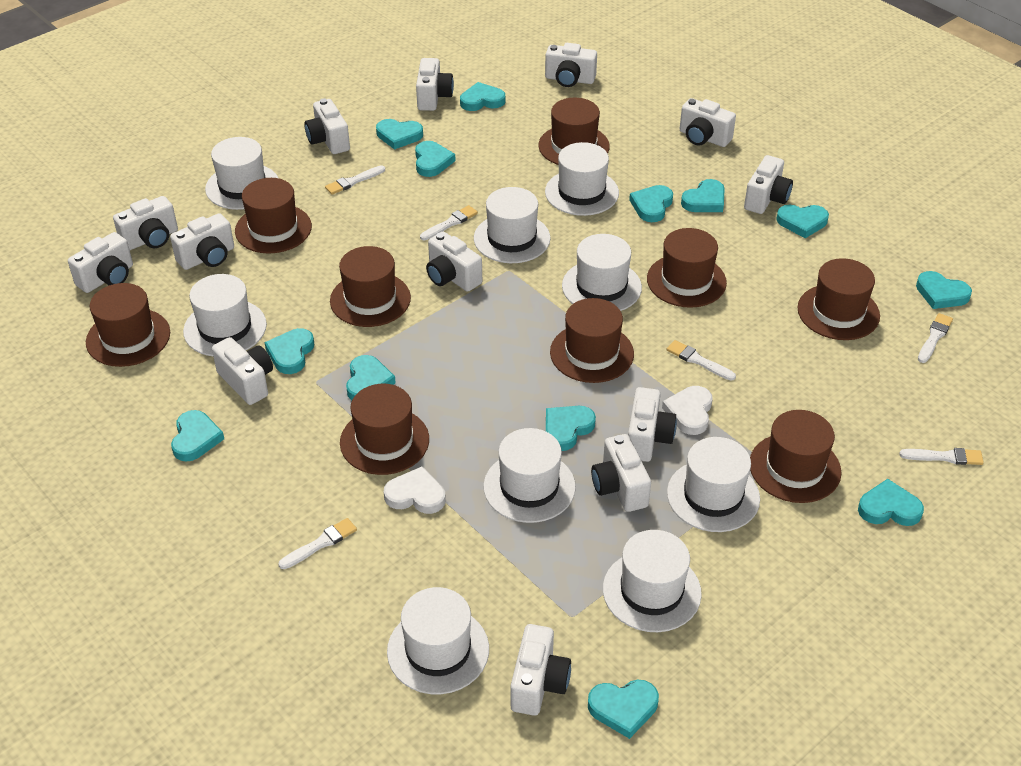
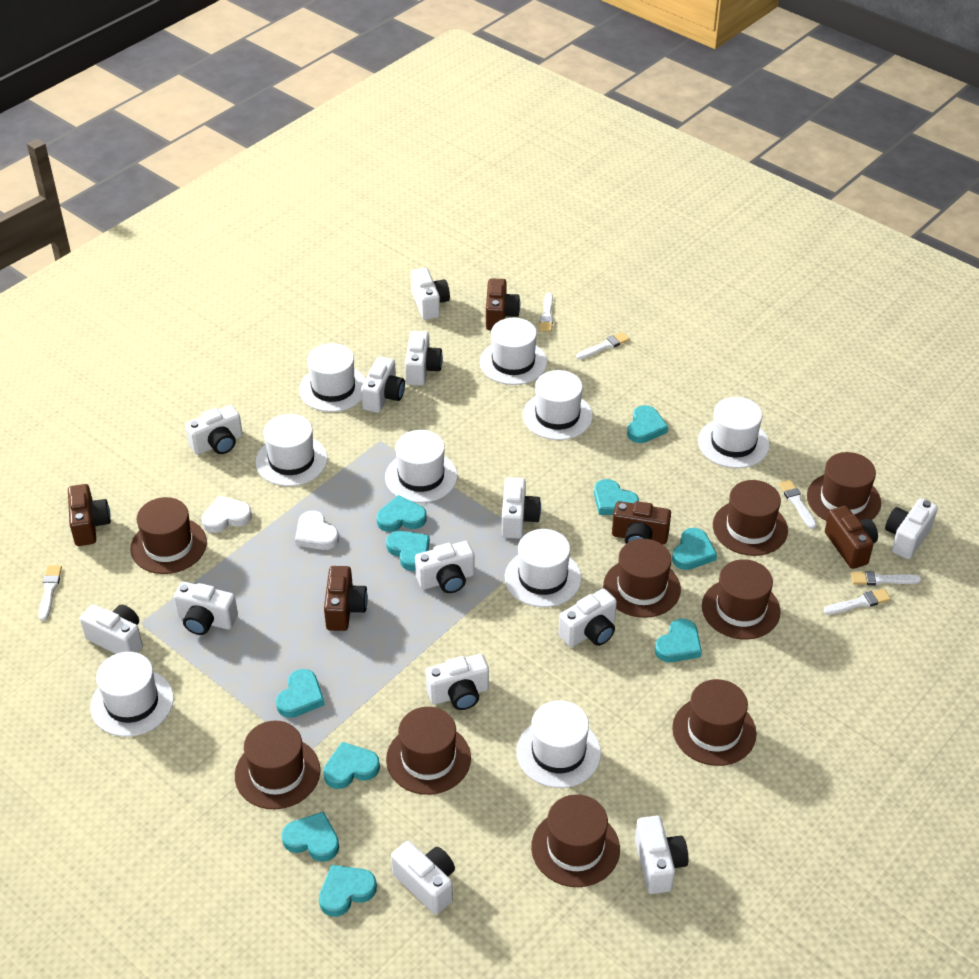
brown camera: none = 0 -> [68,484,111,546] [324,566,368,631] [486,278,520,330] [612,501,671,544] [825,506,878,569] = 5
turquoise heart: [171,410,224,462] [264,328,314,374] [346,355,396,400] [376,119,423,150] [415,141,456,177] [460,82,505,111] [546,406,596,451] [588,680,659,739] [629,185,673,222] [681,179,725,212] [776,205,829,238] [858,479,924,526] [916,271,972,309] = 13 -> [276,669,325,718] [281,812,339,862] [319,865,377,917] [323,742,380,789] [376,495,427,532] [386,531,430,571] [594,479,639,515] [627,405,668,443] [655,618,702,662] [672,528,717,570] = 10

